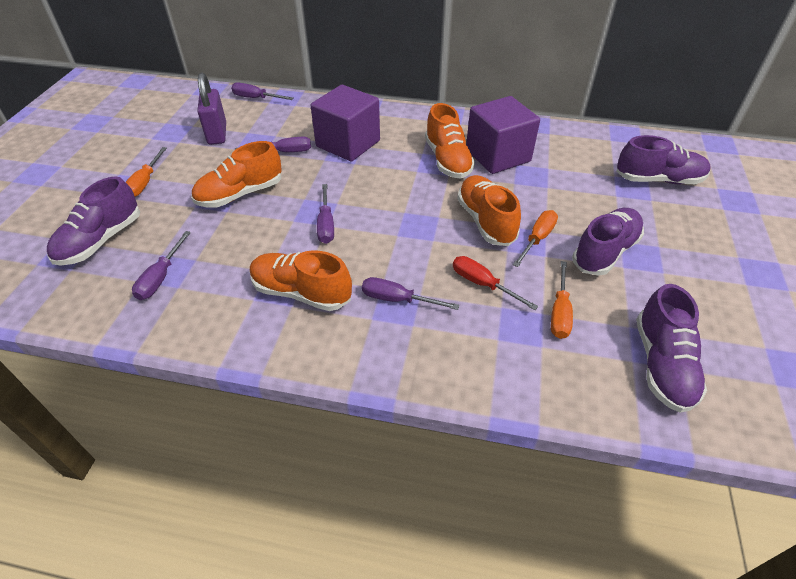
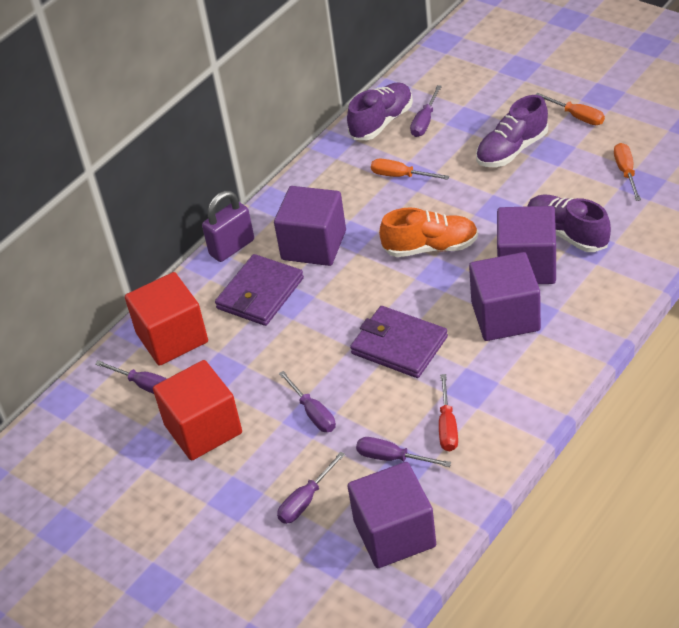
orange shoe: [191,141,282,208] [250,250,352,311] [425,103,475,179] [457,175,521,246] = 4 -> [379,207,478,257] = 1
purple cube: [311,85,380,161] [466,96,540,174] = 2 -> [274,186,346,266] [347,462,436,568] [469,252,541,341] [497,206,556,284] = 4
purple shoe: [47,176,140,266] [572,208,644,276] [616,135,710,184] [636,284,707,413] = 4 -> [347,82,413,140] [476,95,548,167] [528,194,611,252] = 3
purple wallet: none = 0 -> [215,254,304,326] [350,306,448,378] = 2
red cube: none = 0 -> [125,272,208,365] [153,360,242,460] = 2

